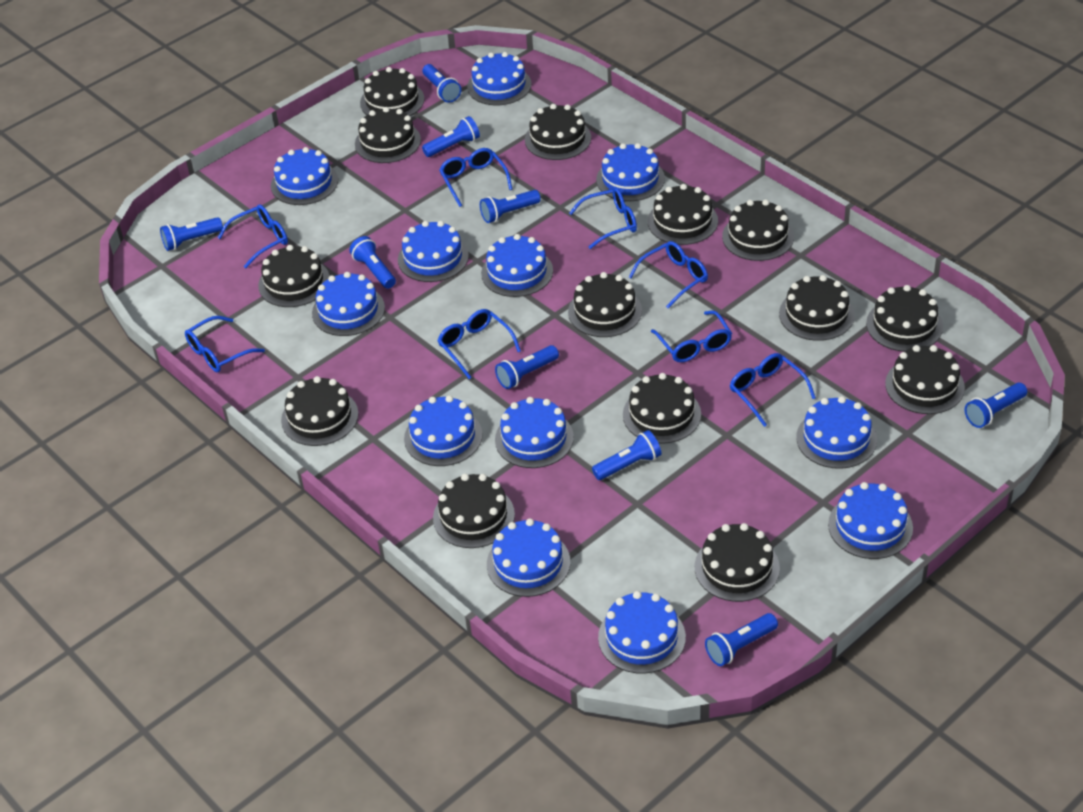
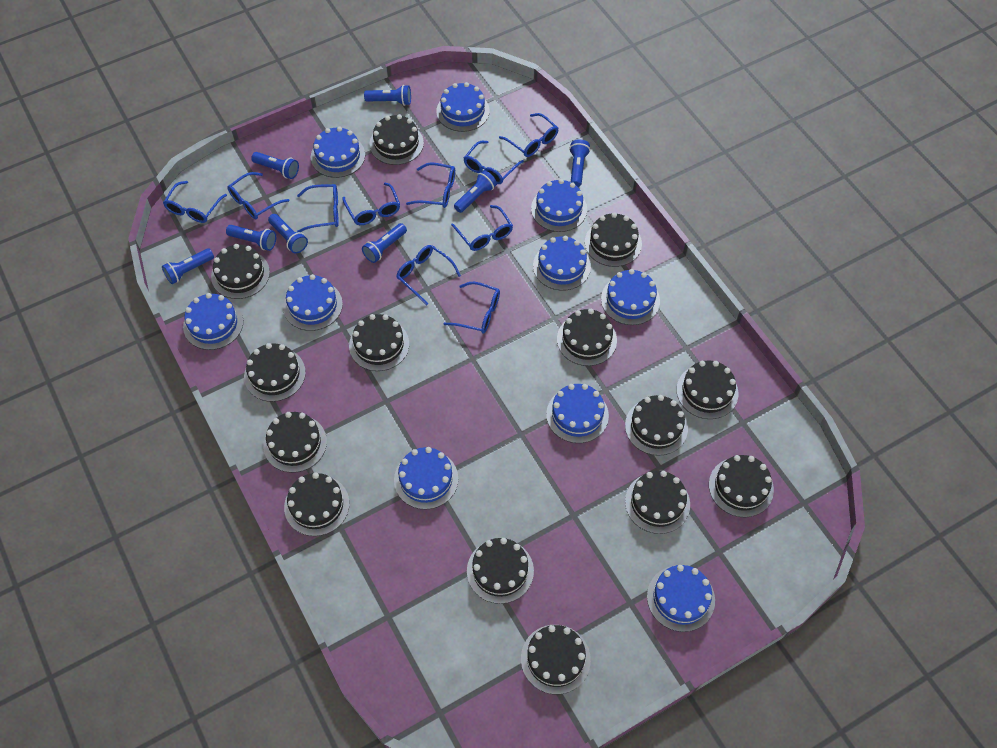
blue cake: [271,147,338,205] [312,272,385,336] [398,221,469,282] [404,396,483,466] [467,52,532,105] [481,234,553,297] [487,518,571,597] [495,397,574,468] [596,143,665,201] [598,591,686,674] [796,396,877,469] [828,482,913,559] = 12 -> [183,293,243,350] [283,274,343,331] [311,126,365,178] [394,447,458,509] [436,82,490,132] [531,179,587,232] [533,236,591,291] [546,384,609,443] [601,269,660,325] [647,565,715,632] = 10
blue flashlight: [160,217,223,251] [349,236,396,289] [422,64,461,103] [422,116,480,157] [480,190,541,223] [495,345,559,389] [592,430,662,480] [705,613,778,666] [965,383,1027,428] = 9 -> [162,249,214,284] [226,225,276,251] [251,152,299,179] [268,214,308,253] [362,223,407,263] [364,85,411,106] [454,170,497,213] [569,139,590,187] = 8
blue glasses: [185,316,265,372] [218,205,288,268] [437,309,521,379] [439,148,513,207] [569,188,637,249] [629,241,708,309] [651,311,732,362] [730,353,816,427] = 8 -> [163,181,227,223] [227,172,290,219] [297,184,339,232] [343,183,400,225] [396,245,461,306] [406,162,455,208] [443,282,500,333] [451,205,513,251] [464,141,524,184] [499,113,558,157] = 10

